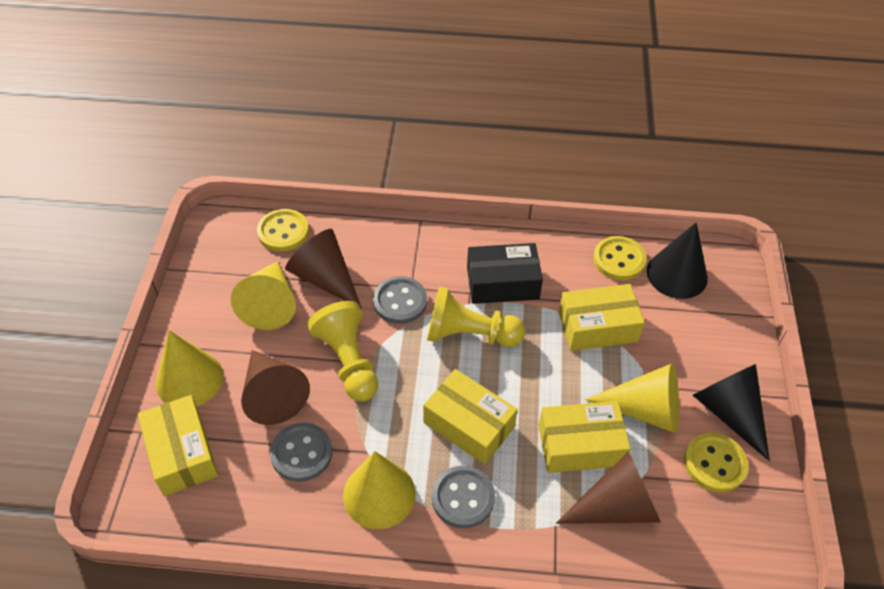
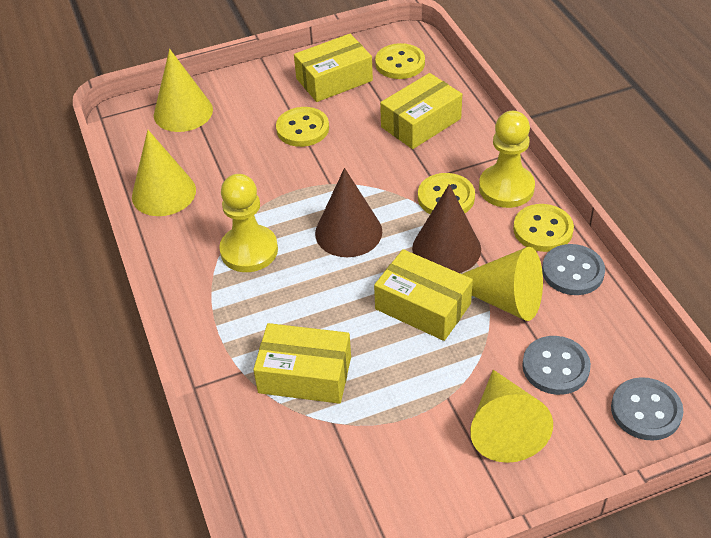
black box: [467,243,543,304] = 1 -> none = 0
black cone: [647,222,708,299] [693,364,770,461] = 2 -> none = 0
brown cone: [241,350,310,425] [285,229,362,310] [556,451,661,524] = 3 -> [315,168,382,257] [412,184,481,273] = 2
yellow button: [257,209,309,252] [593,236,647,280] [684,433,748,492] = 3 -> [276,107,329,147] [375,43,425,79] [418,173,475,214] [513,204,574,252] = 4

